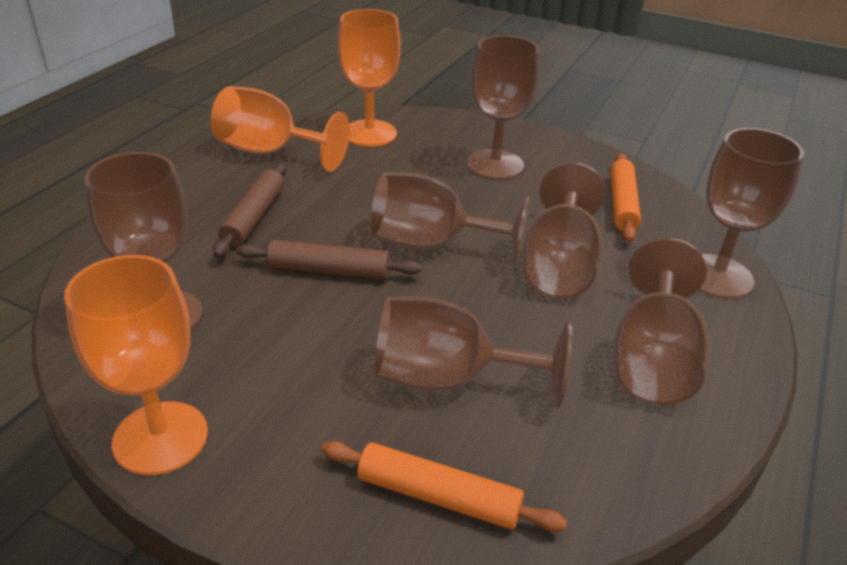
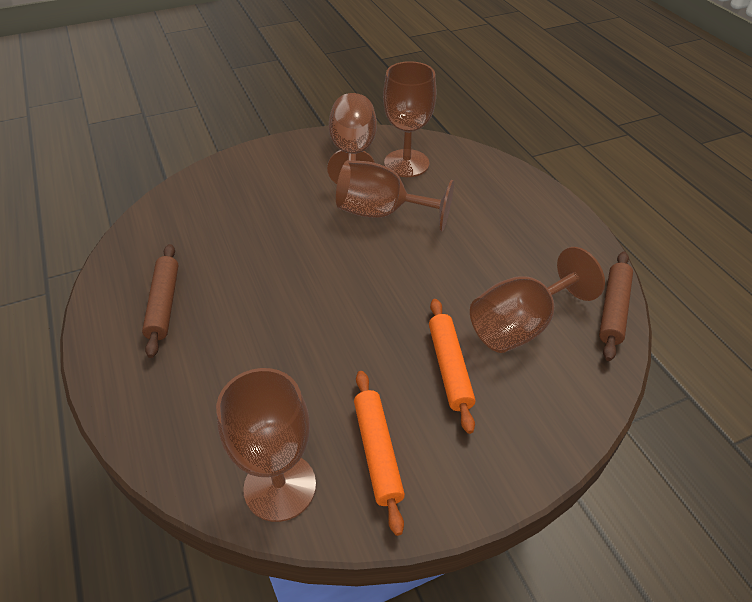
brown goblet: [84,152,202,330] [370,172,530,265] [375,296,573,408] [467,35,539,180] [523,162,605,298] [614,238,710,405] [699,128,804,299] = 7 -> [216,368,316,522] [327,93,377,184] [336,160,454,231] [383,61,437,177] [470,247,605,353] = 5
orange goblet: [64,255,208,475] [211,86,350,172] [338,9,401,147] = 3 -> none = 0

